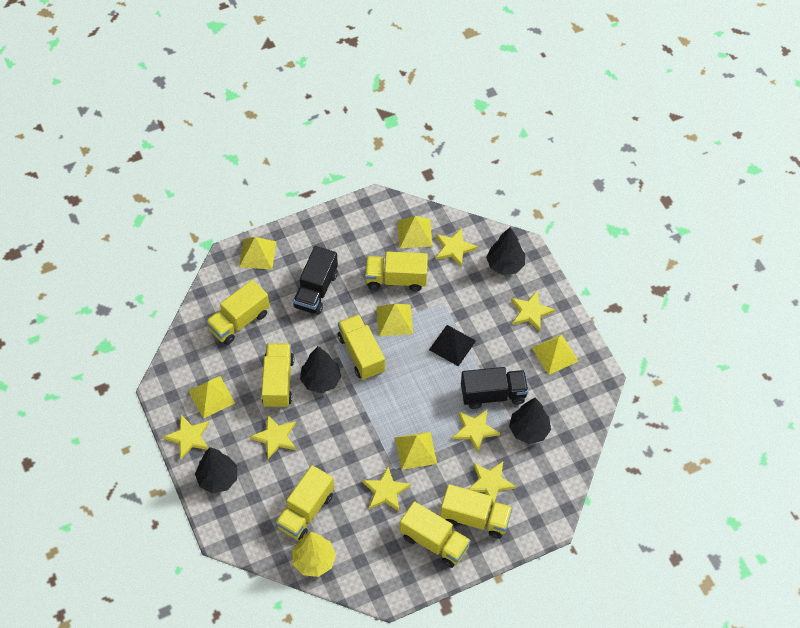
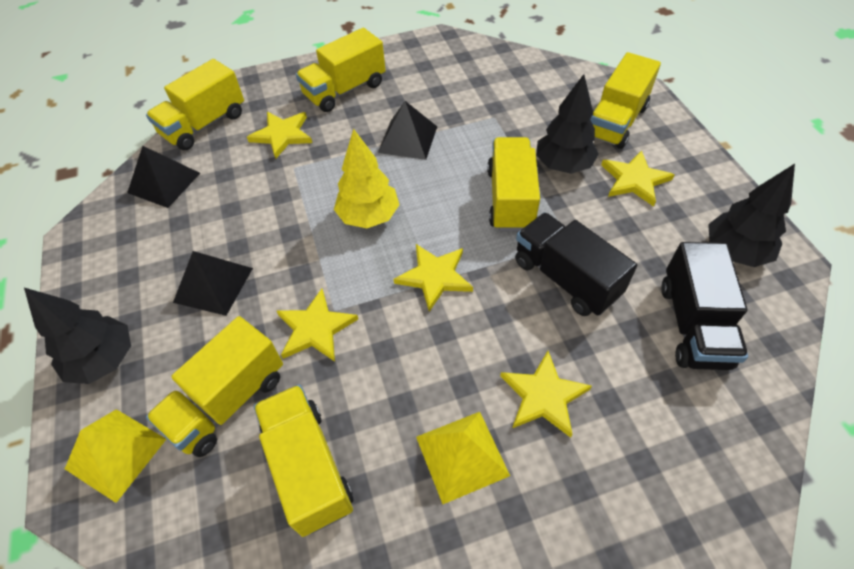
black pyramid: [429,325,476,366] = 1 -> [127,146,200,208] [173,251,253,316] [378,101,437,160] = 3
black tree: [195,447,237,494] [300,346,341,393] [486,227,525,275] [509,397,551,444] = 4 -> [24,288,131,384] [536,74,599,174] [708,164,795,267] = 3
yellow pyramid: [189,376,235,419] [239,237,276,270] [377,304,413,336] [395,432,437,470] [397,216,433,248] [532,334,579,375] = 6 -> [65,409,166,503] [416,412,510,504] = 2
yellow star: [163,415,209,459] [250,414,296,459] [362,467,411,511] [435,228,478,267] [452,409,500,452] [468,461,516,505] [511,291,555,332] = 7 -> [247,112,312,159] [277,289,358,362] [394,244,473,312] [500,351,592,438] [601,150,675,207] = 5
yellow truck: [206,280,270,345] [261,343,294,408] [275,465,334,540] [338,314,385,380] [365,251,428,291] [400,501,471,568] [440,484,512,539] = 7 -> [146,59,244,150] [146,316,283,457] [254,384,353,537] [296,28,386,112] [487,137,540,231] [590,52,661,149] = 6

